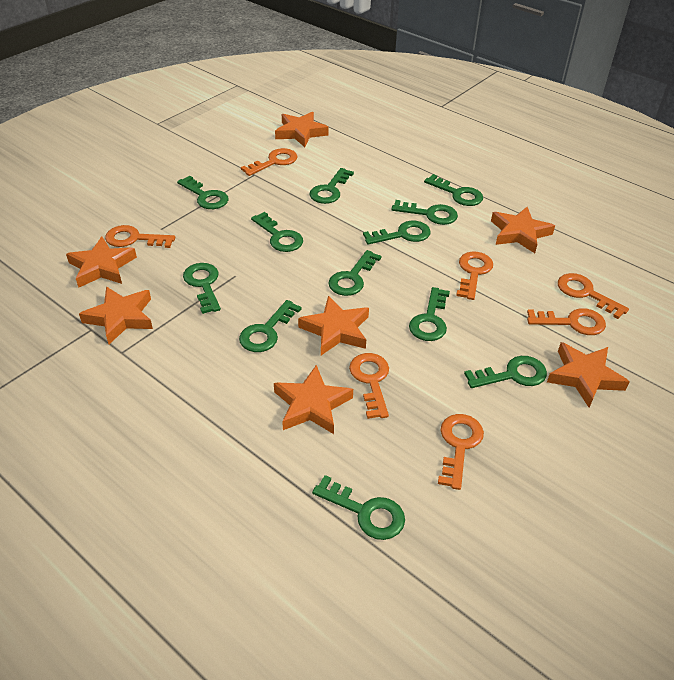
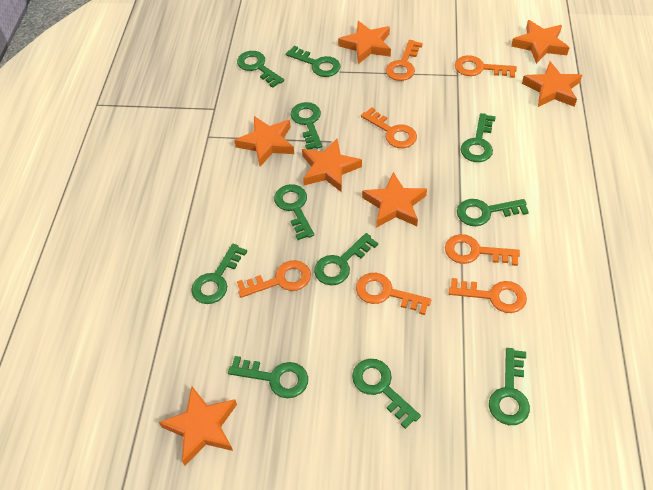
green key: [177,176,229,209] [183,263,221,314] [239,300,302,352] [251,212,303,252] [310,168,354,204] [312,475,405,540] [328,250,381,296] [363,221,431,245] [391,200,458,225] [409,287,450,341] [424,174,483,206] [464,356,547,388] = 12 -> [191,244,247,304] [228,356,308,398] [237,51,284,88] [274,184,314,240] [286,46,340,77] [291,102,322,150] [314,233,378,285] [352,359,421,429] [457,199,529,226] [461,113,496,162] [489,348,530,425] = 11

